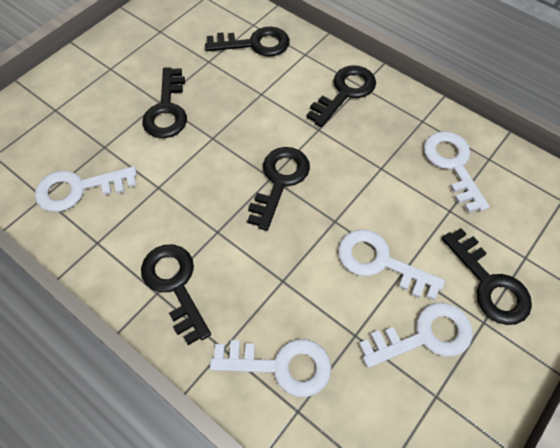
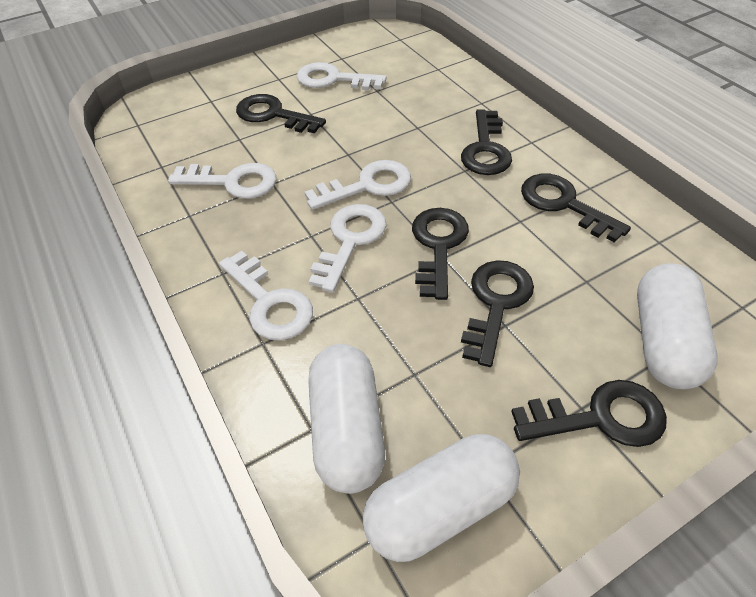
white capsule: none = 0 -> [308,344,385,494] [363,434,520,562] [637,263,718,389] = 3

